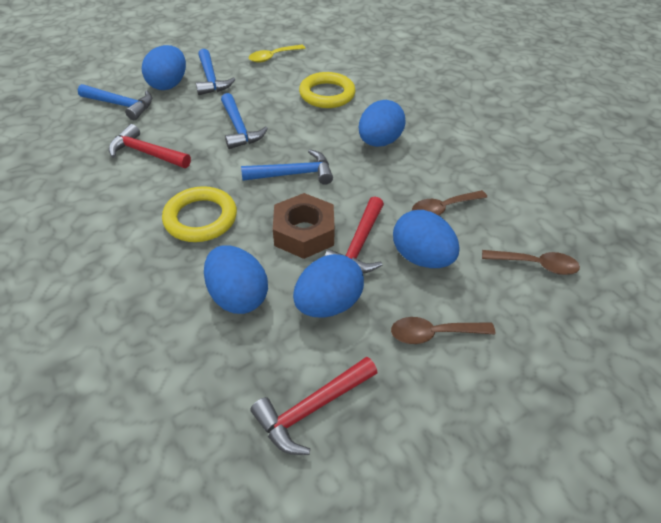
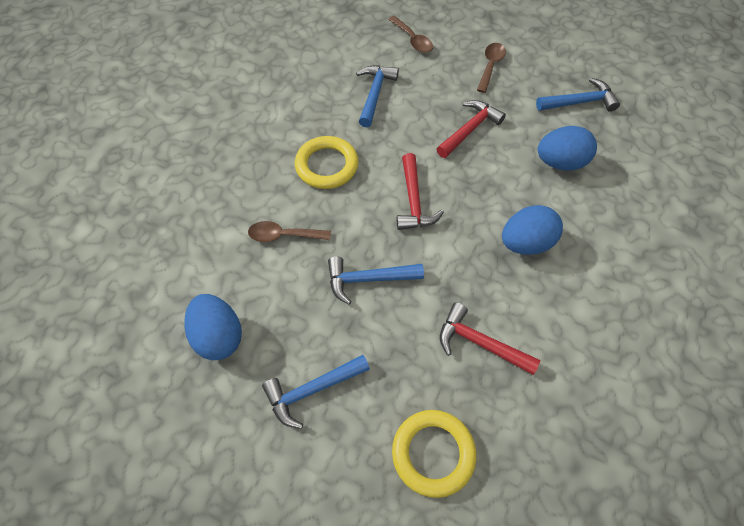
blue egg: [142,45,186,90] [204,245,268,314] [293,254,364,318] [359,100,406,147] [393,210,460,268] = 5 -> [184,294,242,360] [502,205,563,255] [538,126,597,171] = 3
brown nut: [273,193,335,259] = 1 -> none = 0
yellow spoon: [249,45,306,63] = 1 -> none = 0

